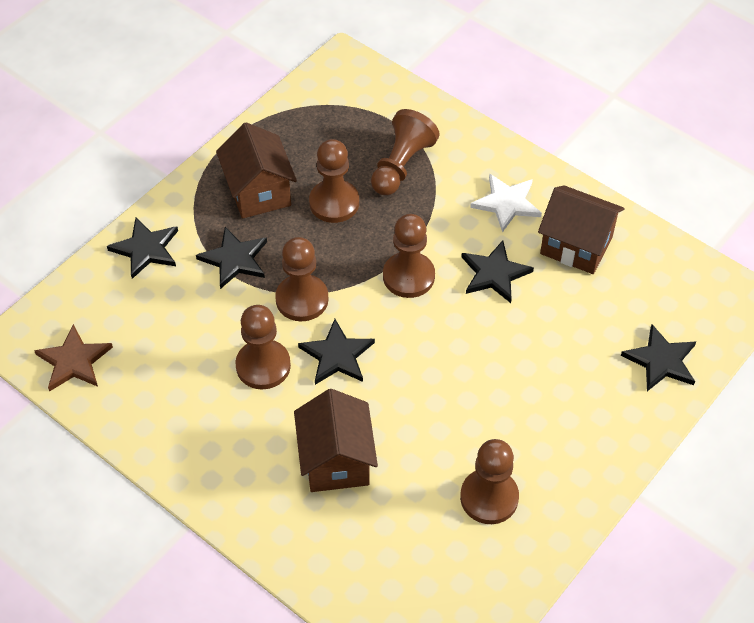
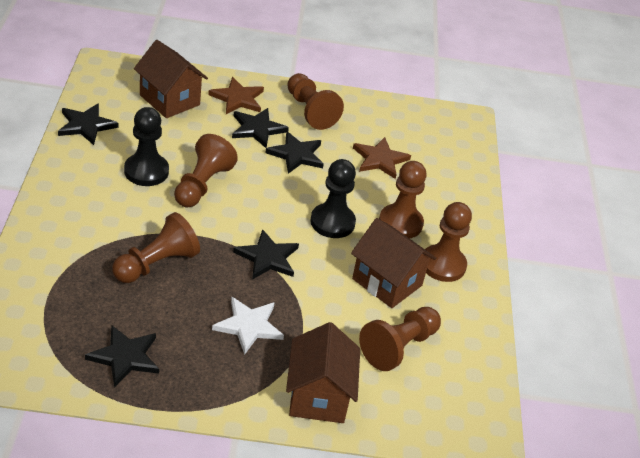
black pawn: none = 0 -> [124,107,169,186] [310,159,356,238] = 2
brown star: [34,324,113,392] = 1 -> [208,77,264,114] [353,137,411,179] = 2

